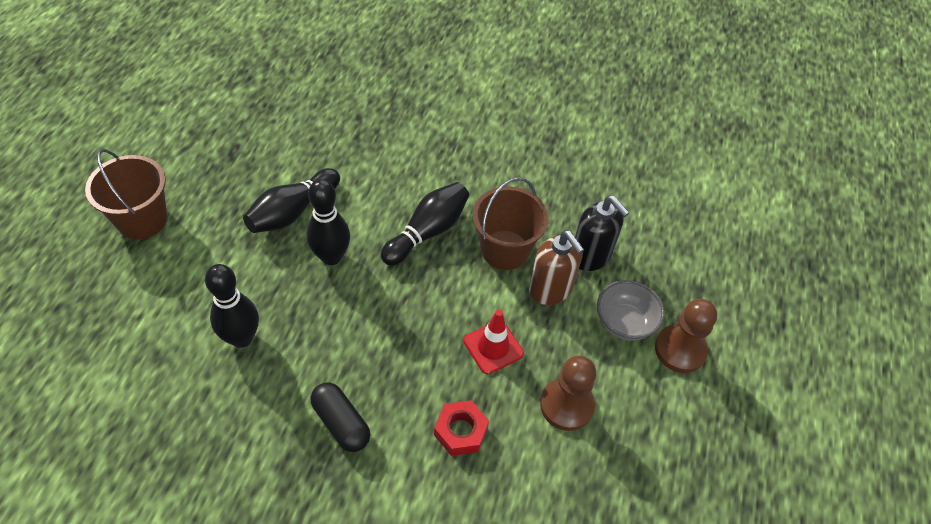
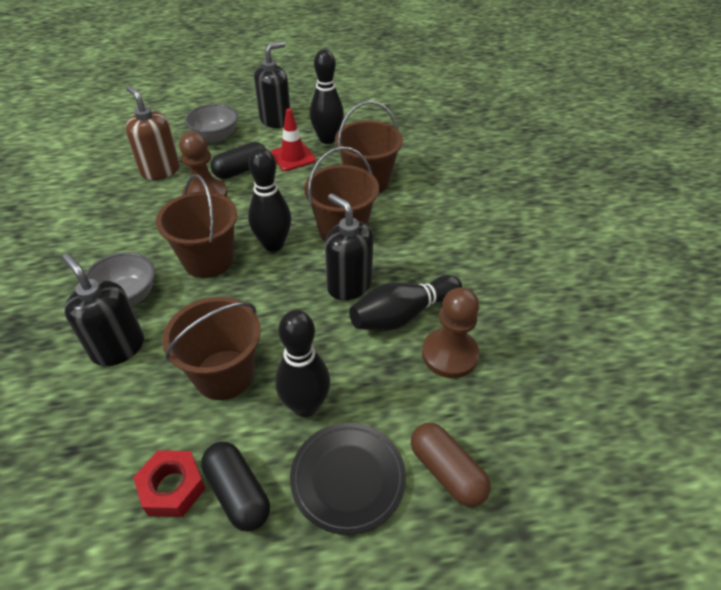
black capsule: [311,382,370,452] = 1 -> [201,442,270,532] [211,142,265,179] = 2
black plate: none = 0 -> [290,423,406,535] = 1
black soap dispenser: [575,196,630,271] = 1 -> [62,253,144,366] [254,41,290,128] [325,194,374,300] = 3
brown bucket: [85,149,167,239] [472,177,549,270] = 2 -> [156,174,237,278] [162,297,261,400] [304,147,379,241] [335,101,403,193] = 4
brown capsule: none = 0 -> [411,423,491,507] = 1
grey bowl: [597,280,665,341] = 1 -> [85,252,155,306] [185,104,238,143] = 2

